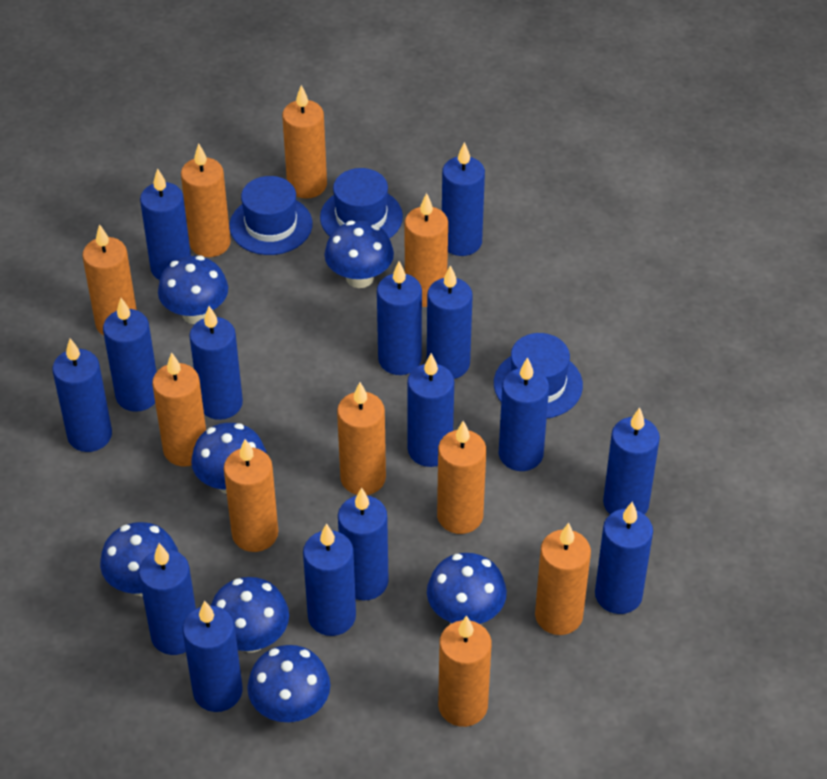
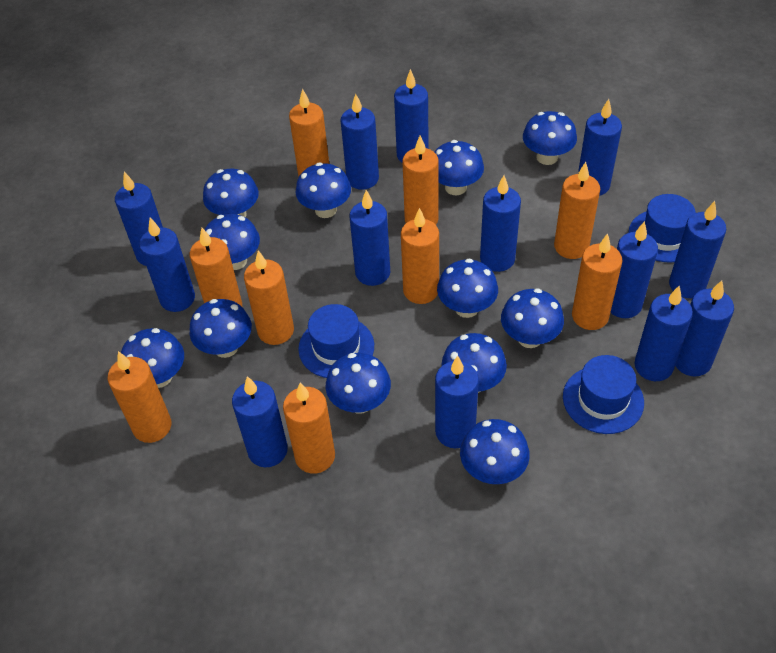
blue candle: [52,339,112,452] [103,298,156,412] [138,543,196,655] [140,168,191,280] [183,601,243,712] [189,306,243,420] [303,523,356,636] [338,487,389,601] [377,261,422,375] [407,353,454,467] [427,265,473,379] [442,142,485,256] [499,357,549,471] [595,502,653,614] [603,408,660,514] = 15 -> [115,172,163,266] [139,218,195,312] [232,376,288,467] [340,94,379,190] [349,190,390,286] [394,69,429,163] [435,356,479,448] [480,176,521,272] [578,99,622,196] [610,221,658,318] [635,286,693,381] [669,201,727,298] [675,281,734,376] = 13
blue mushroom: [100,522,178,596] [158,256,228,324] [191,423,267,494] [211,577,289,652] [247,645,330,722] [325,221,394,288] [427,553,507,624] = 7 -> [121,328,184,388] [189,299,252,358] [203,169,259,217] [204,214,260,270] [296,163,351,218] [325,353,391,414] [434,140,484,195] [437,259,498,318] [442,333,507,393] [460,419,530,484] [501,288,564,348] [523,111,577,165] = 12
orange candle: [82,224,137,336] [152,353,206,466] [181,144,231,257] [224,439,278,552] [282,85,327,198] [337,382,386,495] [405,193,448,307] [437,421,486,534] [438,615,492,727] [535,523,591,635] = 10 -> [108,351,171,443] [190,228,242,307] [244,251,294,345] [283,383,335,474] [289,89,329,176] [401,208,439,304] [402,136,439,225] [554,162,600,259] [572,233,622,330] = 9

